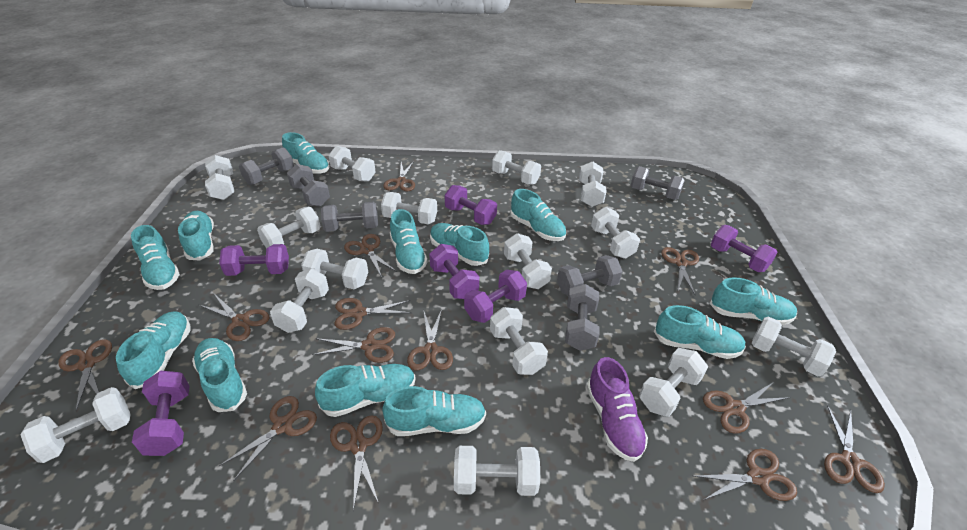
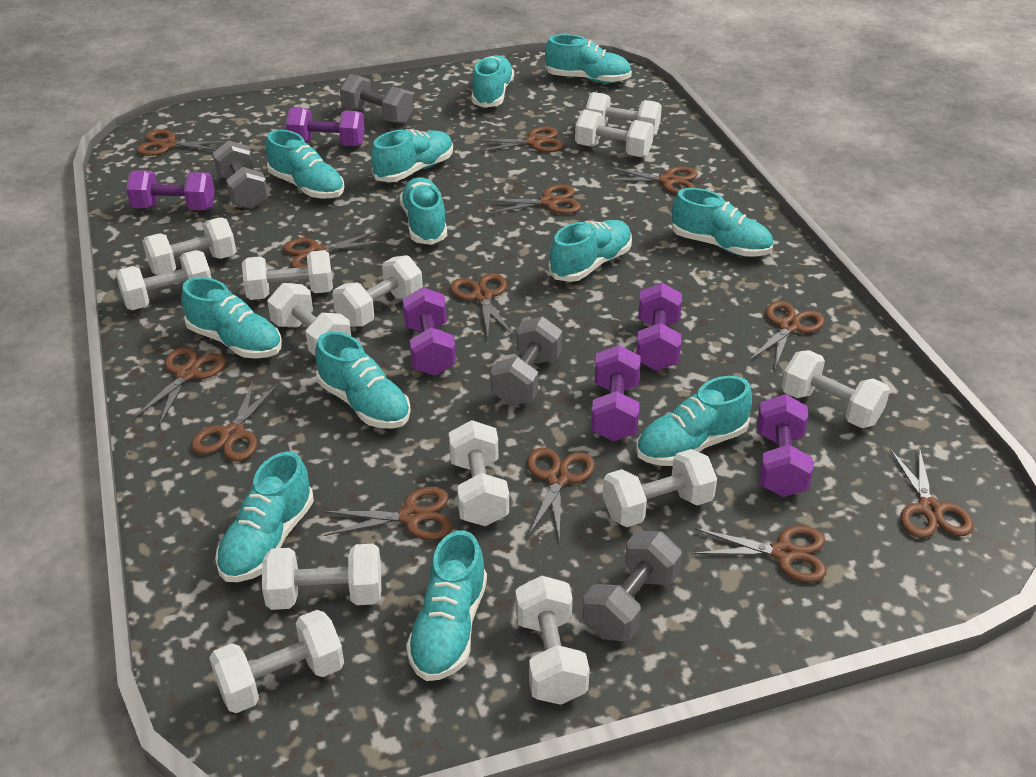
grey dumbbell: [239,147,294,185] [287,164,330,206] [321,202,378,232] [557,255,623,295] [565,284,599,351] [630,166,685,200] = 6 -> [213,140,268,209] [340,74,413,124] [491,316,562,405] [583,531,682,641] = 4
purple shoe: [586,357,648,462] = 1 -> none = 0
white dumbbell: [20,387,131,463] [205,155,234,200] [257,207,321,248] [270,269,329,333] [301,249,368,289] [328,146,376,182] [381,192,437,224] [454,446,540,496] [490,307,548,375] [492,150,541,185] [504,233,552,289] [579,161,607,207] [591,207,640,259] [639,348,708,417] [752,317,836,376] = 15 -> [116,250,211,310] [142,217,236,275] [209,610,344,713] [242,250,333,300] [262,544,381,610] [267,283,351,356] [332,255,423,327] [449,420,509,526] [515,575,590,705] [575,109,654,158] [586,92,662,136] [603,449,717,527] [782,350,890,428] = 13

